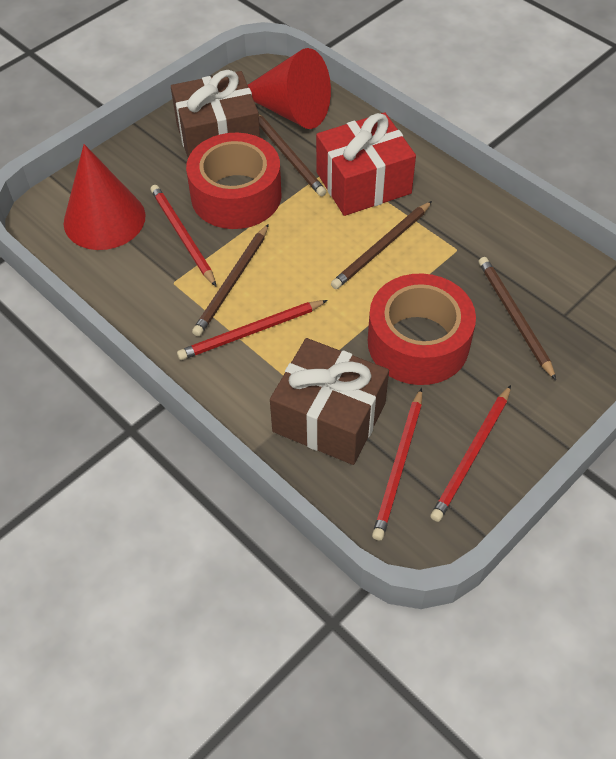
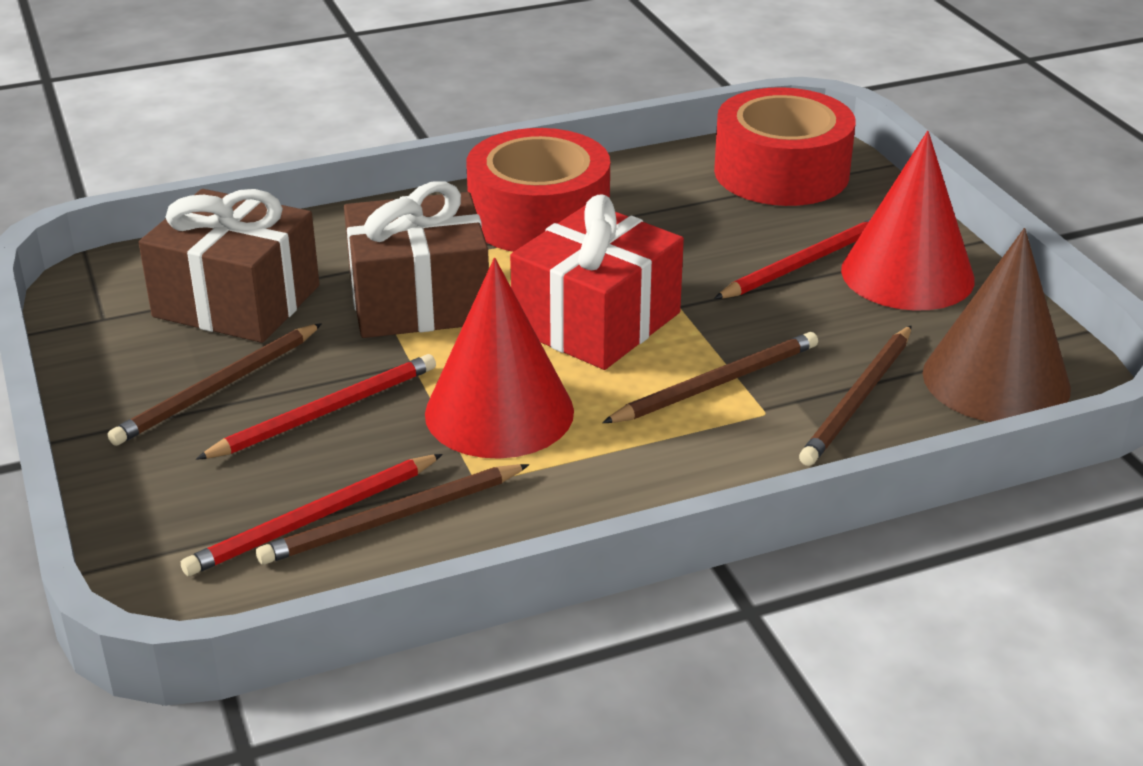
brown cone: none = 0 -> [922,228,1071,422] = 1
red pencil: [151,185,216,286] [177,300,328,360] [372,388,422,541] [430,385,511,522] = 4 -> [181,454,443,576] [196,354,436,460] [714,219,870,299] = 3

